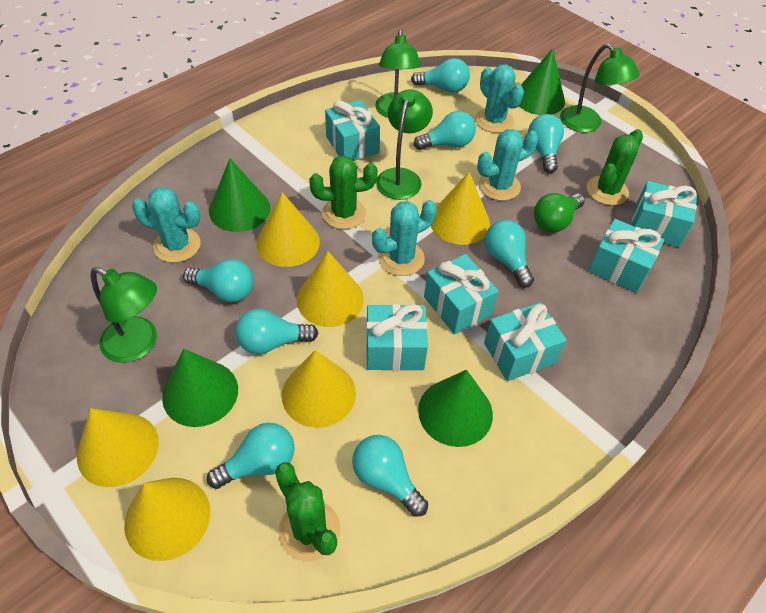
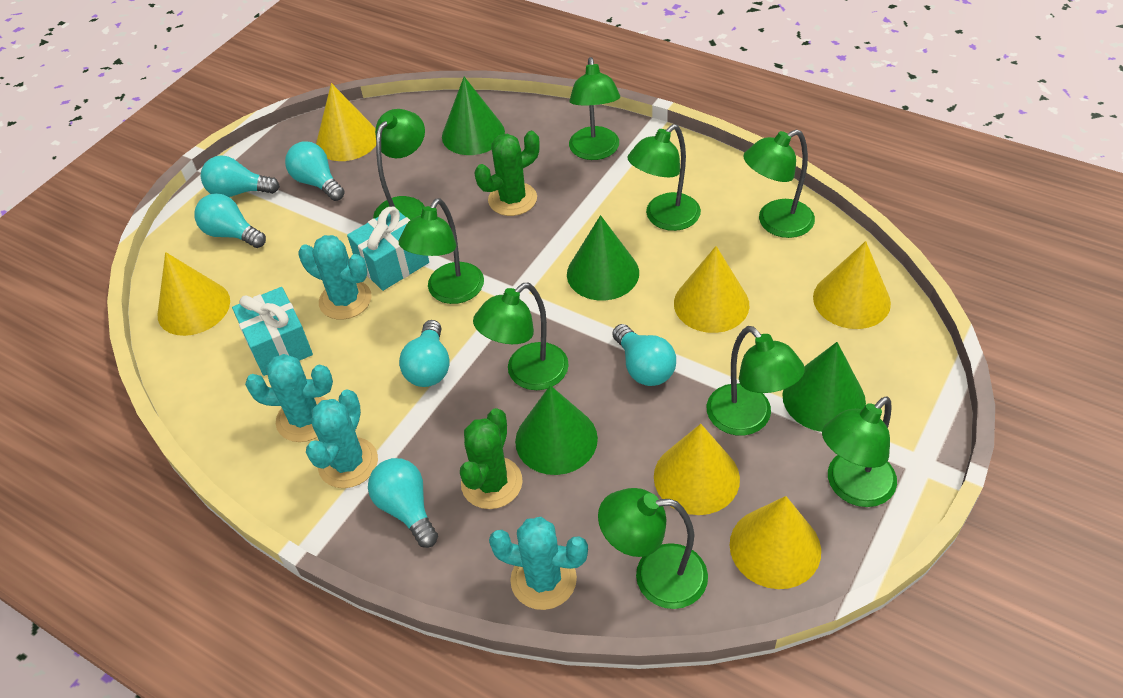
green cactus: [275,463,341,562] [309,155,378,229] [587,129,643,205] = 3 -> [460,408,523,509] [475,131,540,216] = 2
green lamp: [91,267,157,363] [375,29,421,118] [376,89,433,200] [560,44,640,133] = 4 -> [373,109,425,220] [399,198,484,304] [473,283,569,390] [569,57,620,160] [598,488,708,609] [627,124,701,231] [707,326,805,436] [743,130,815,238] [822,396,897,507] = 9
green light bulb: [534,193,585,232] = 1 -> none = 0
turquoise gift: [325,100,380,161] [366,304,428,371] [424,254,499,334] [484,302,567,381] [588,219,664,293] [632,181,697,247] = 6 -> [232,287,313,376] [347,207,429,291] = 2
turquoise light bulb: [183,259,254,302] [207,423,295,489] [235,309,318,354] [352,435,428,517] [411,58,470,93] [414,111,476,150] [485,220,534,288] [528,114,564,173] = 8 -> [194,193,266,248] [201,155,280,197] [285,141,345,201] [368,458,438,548] [399,320,450,387] [612,324,676,386] = 6

